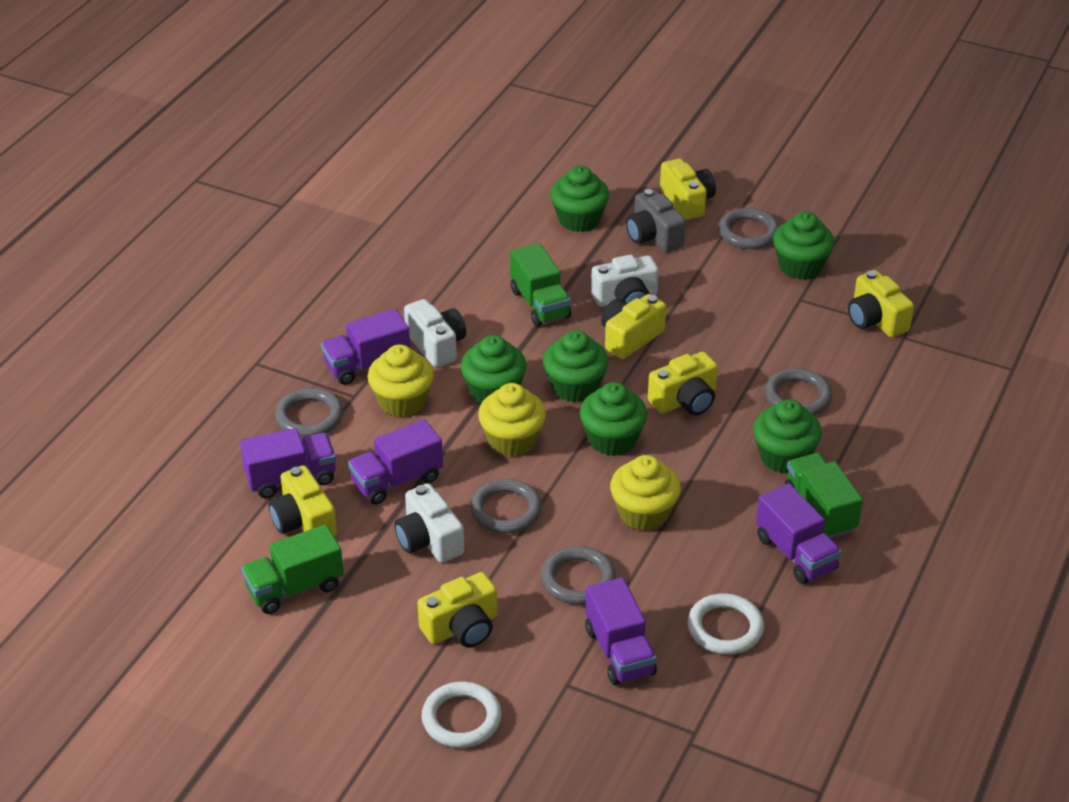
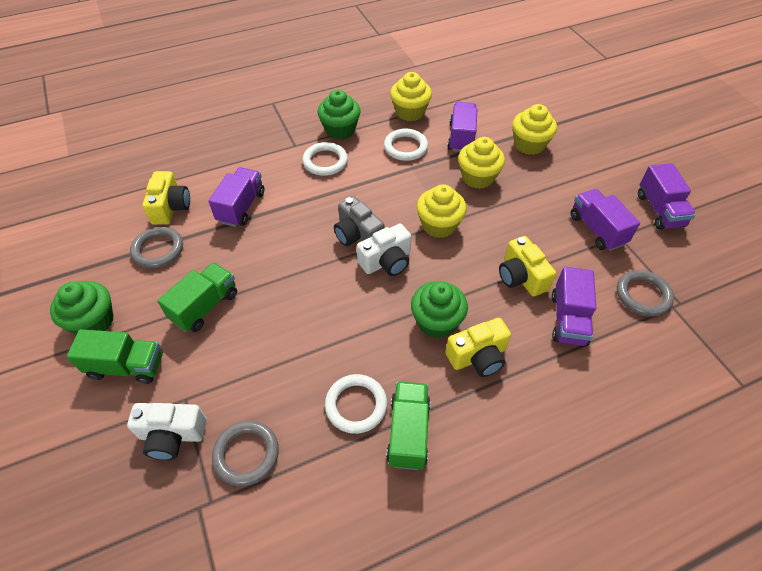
green cupcake: [461,335,527,404] [543,330,609,402] [550,166,609,232] [580,382,647,456] [753,399,822,474] [773,211,834,280] = 6 -> [50,281,114,335] [317,90,361,140] [411,281,468,338] = 3
grey ring: [275,388,343,437] [470,479,542,534] [541,546,616,605] [719,208,779,249] [765,368,832,415] = 5 -> [130,227,183,268] [212,421,279,486] [617,270,674,317] = 3
white camera: [394,484,464,563] [404,299,466,368] [591,255,659,307] = 3 -> [127,403,207,460] [357,224,412,276] = 2
white ring: [422,681,502,748] [687,593,764,655] = 2 -> [302,142,348,176] [325,374,387,434] [384,129,428,161] = 3
yellow camera: [269,465,337,536] [418,572,498,647] [601,294,666,359] [648,352,718,416] [660,158,716,220] [848,270,914,337] = 6 -> [142,171,190,225] [445,318,511,377] [499,236,556,296] = 3
yellow cupcake: [368,344,434,417] [478,383,546,457] [610,455,681,531] = 3 -> [390,72,432,121] [417,184,467,238] [458,137,505,189] [512,104,557,155] = 4

